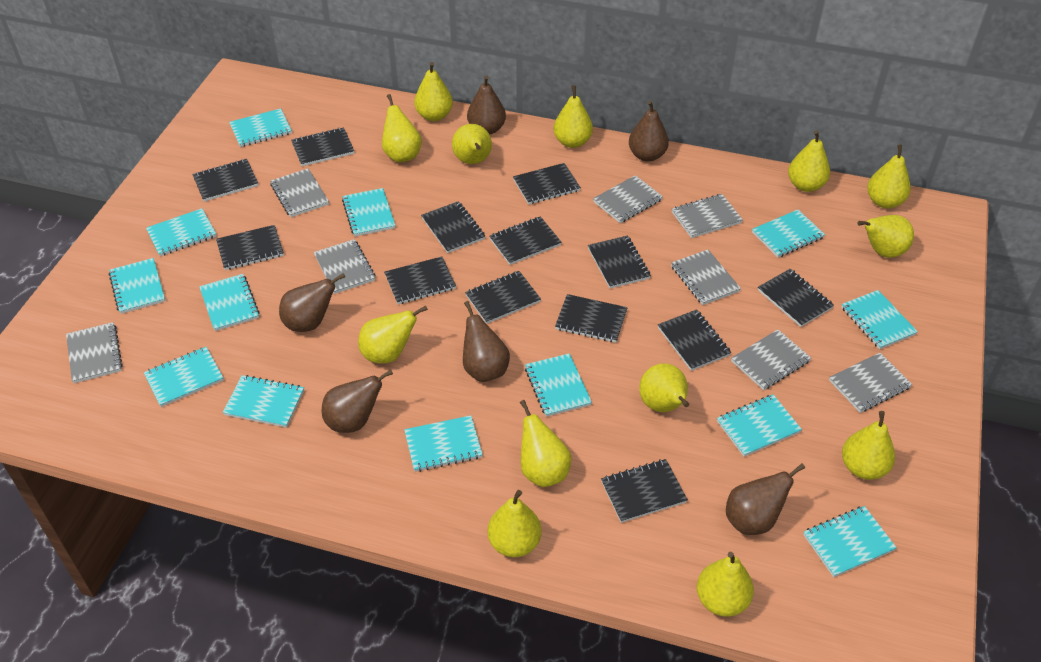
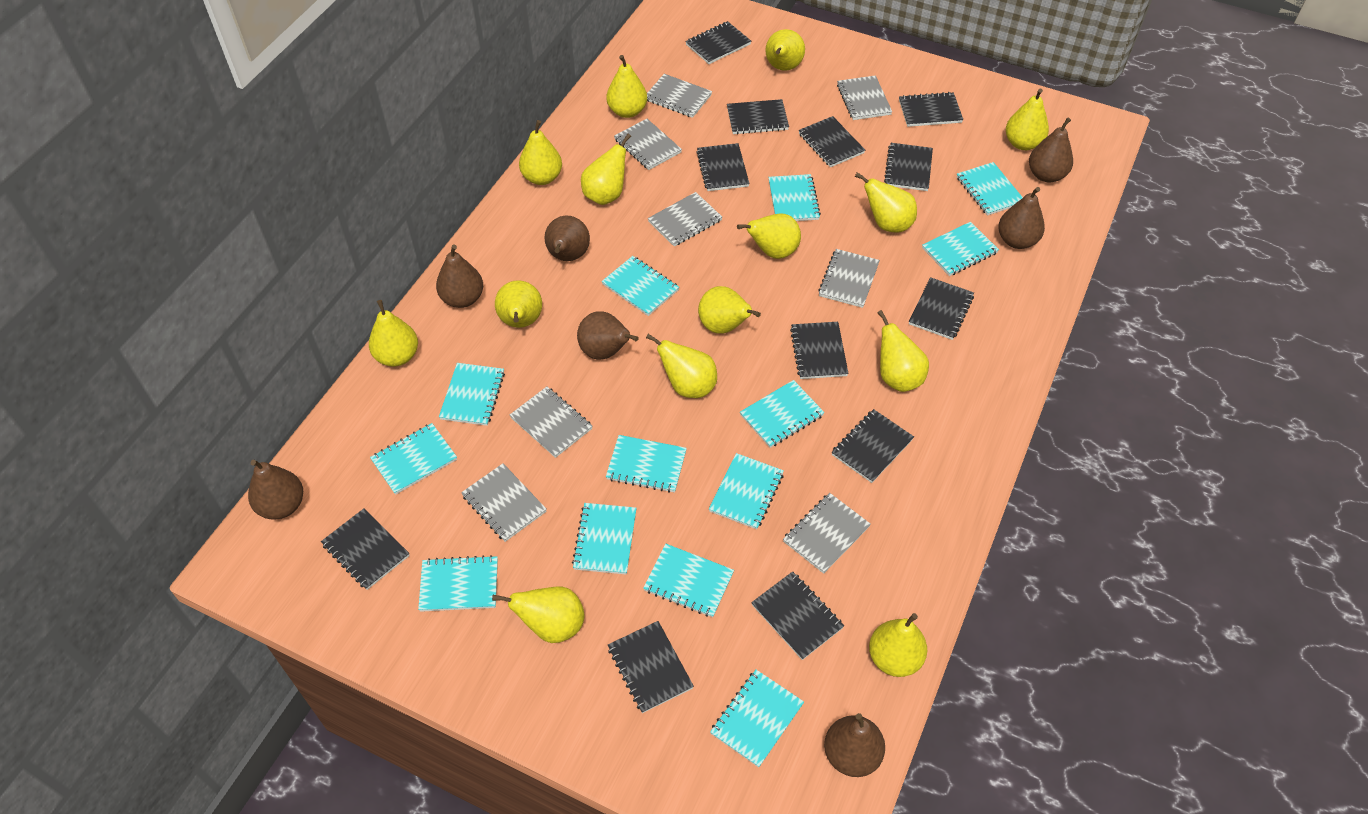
black notebook: [192,159,258,202] [216,225,284,270] [291,127,354,166] [384,256,456,304] [421,201,485,253] [465,271,541,324] [489,216,562,265] [513,163,581,205] [555,294,627,343] [588,236,651,288] [601,459,688,523] [658,309,731,371] [758,269,834,327] = 13 -> [321,508,410,590] [608,621,694,713] [685,21,751,64] [696,143,750,191] [727,99,789,134] [751,571,844,660] [790,322,849,379] [799,116,865,167] [832,409,914,483] [884,143,933,191] [899,92,963,127] [909,277,974,340] = 12
brown pear: [279,273,345,332] [322,369,393,433] [463,301,510,382] [467,76,506,135] [629,101,669,162] [726,463,805,535] = 6 -> [248,460,303,519] [436,245,483,308] [544,216,590,261] [577,311,639,359] [824,713,885,777] [998,187,1045,249] [1029,118,1073,183] = 7
yellow pear: [358,305,428,364] [382,94,422,162] [414,62,453,121] [452,124,492,164] [488,490,541,557] [520,400,571,487] [554,85,593,148] [639,363,689,412] [697,552,754,617] [788,130,830,192] [842,411,895,480] [858,215,914,258] [867,144,911,208] = 13 -> [369,300,418,367] [492,586,584,643] [495,280,542,328] [519,120,562,185] [581,134,631,205] [606,55,647,118] [646,334,717,398] [698,286,761,334] [737,213,801,259] [765,29,805,71] [855,172,917,233] [869,613,927,677] [877,310,929,392] [1006,88,1049,150] = 14

